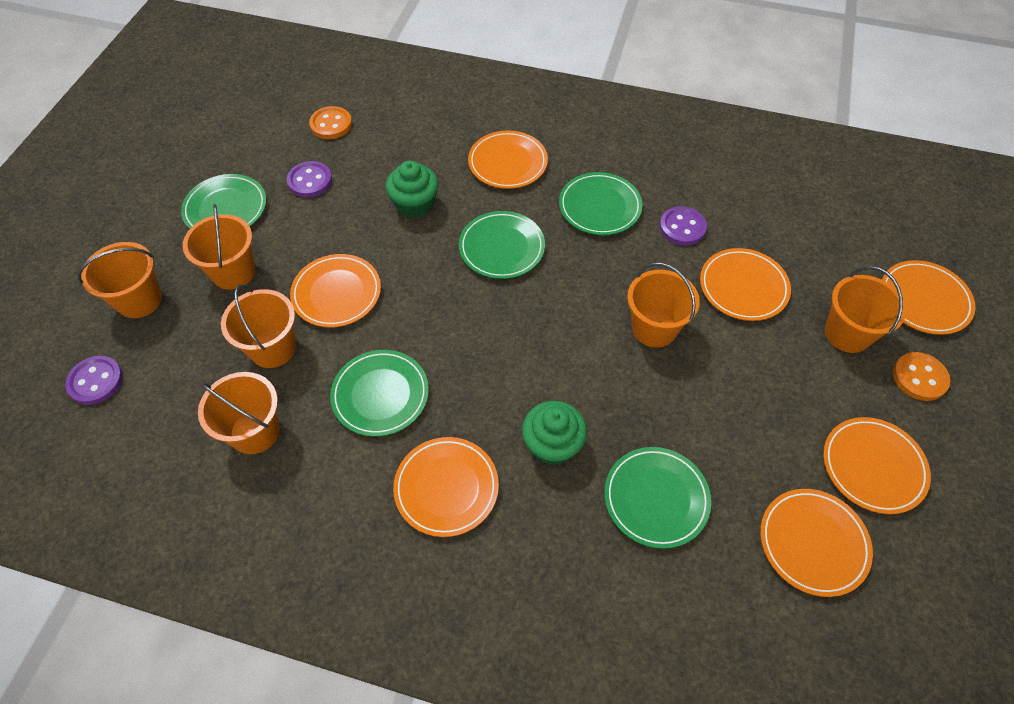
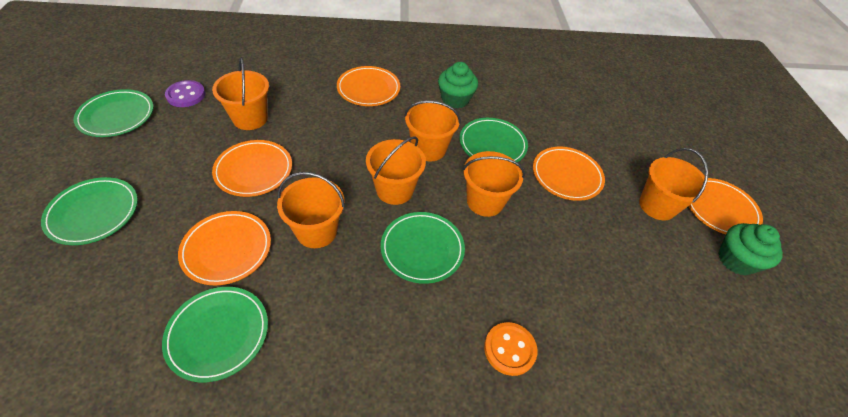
orange button: [309,106,352,139] [893,352,950,401] = 2 -> [484,322,537,376] = 1
orange plate: [290,254,381,328] [393,437,499,537] [468,130,548,189] [700,248,791,321] [760,489,873,597] [823,417,931,514] [882,260,976,335] = 7 -> [178,211,271,285] [212,140,292,197] [337,66,400,106] [533,147,605,201] [689,178,763,235] = 5
purple button: [65,356,123,405] [287,161,332,198] [660,206,707,246] = 3 -> [165,80,205,107] = 1

